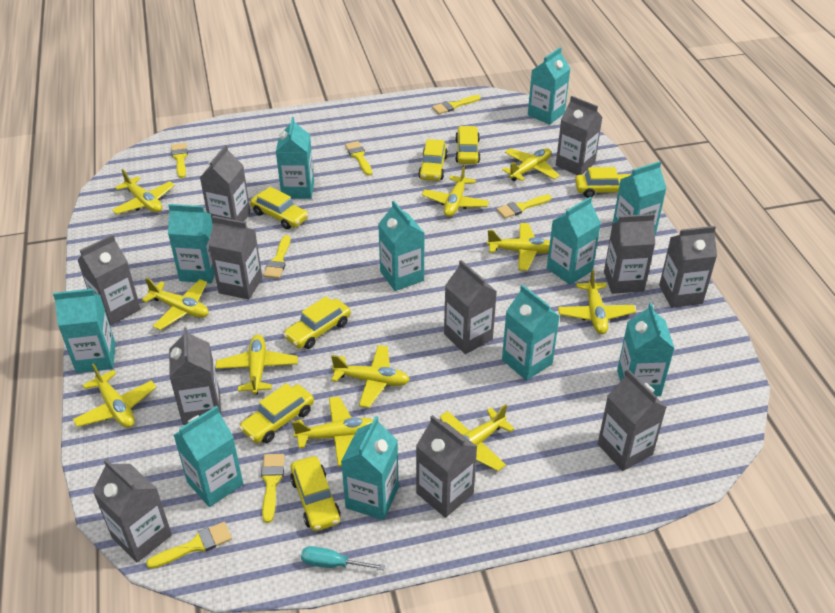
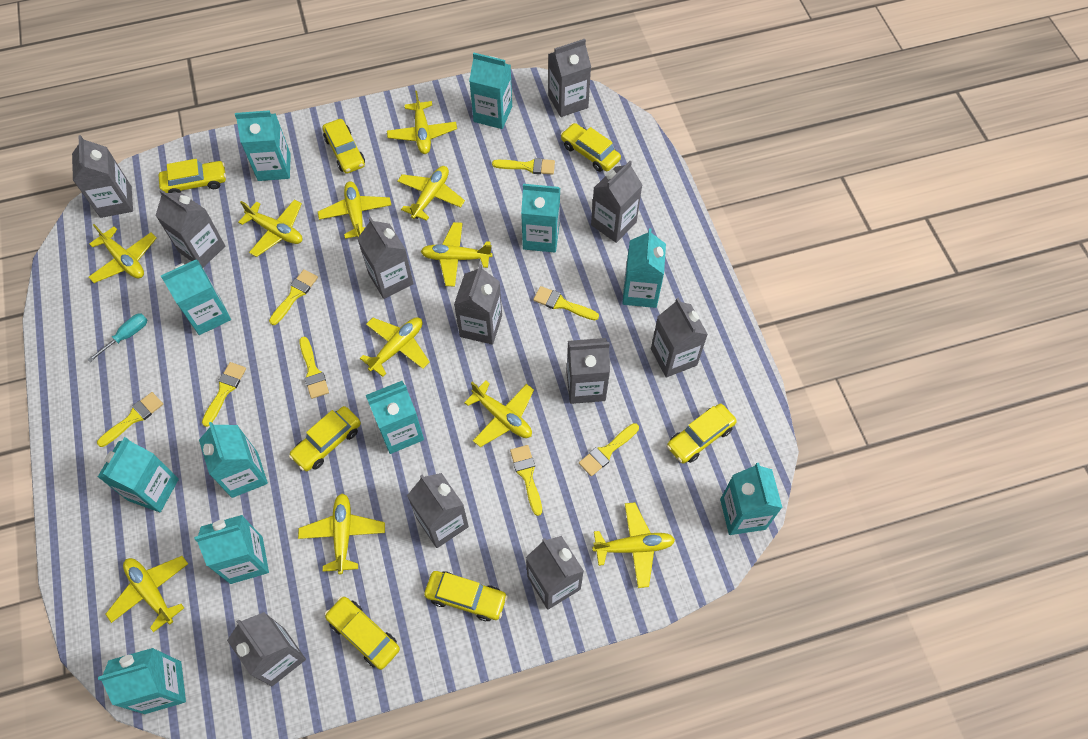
yellow brush: [146,522,232,569] [171,143,188,178] [261,454,285,523] [263,235,290,279] [345,141,372,176] [432,95,480,114] [497,195,552,218] = 7 -> [97,392,163,447] [202,362,246,427] [269,269,318,325] [299,337,329,399] [492,158,555,175] [510,445,542,516] [533,286,599,320] [579,423,639,476] = 8

